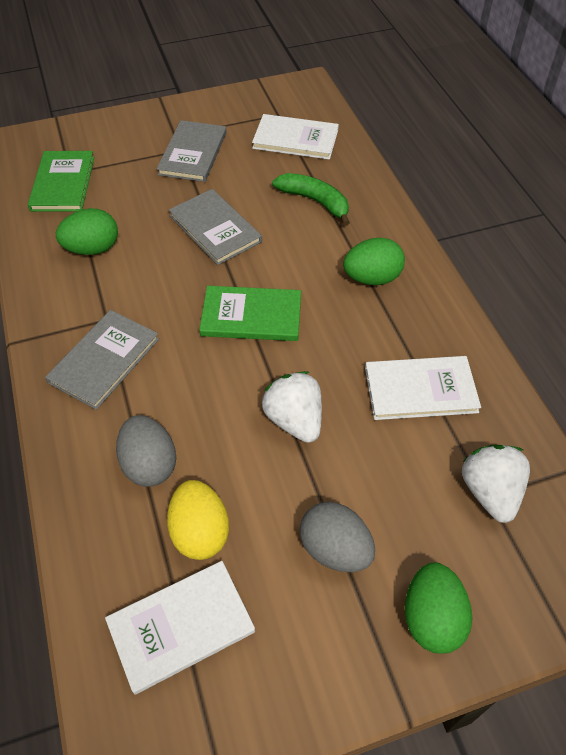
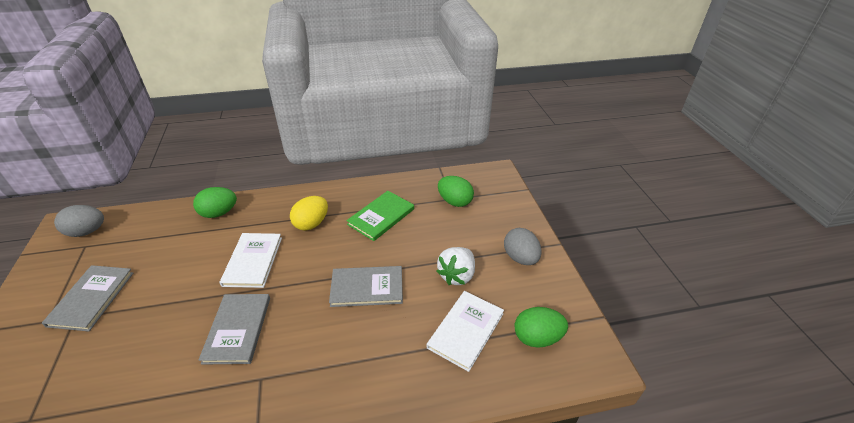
green banana: [272,173,350,226] = 1 -> none = 0
green book: [28,151,94,212] [199,286,301,341] = 2 -> [346,191,414,241] = 1
white book: [105,561,255,695] [252,114,339,160] [365,356,481,420] = 3 -> [220,233,282,288] [427,291,504,372] = 2
white strawberry: [262,371,322,443] [462,445,530,523] = 2 -> [436,247,475,285] = 1

